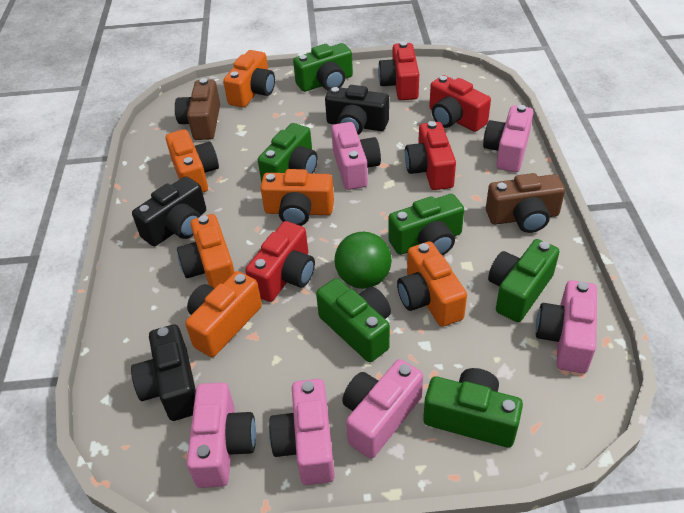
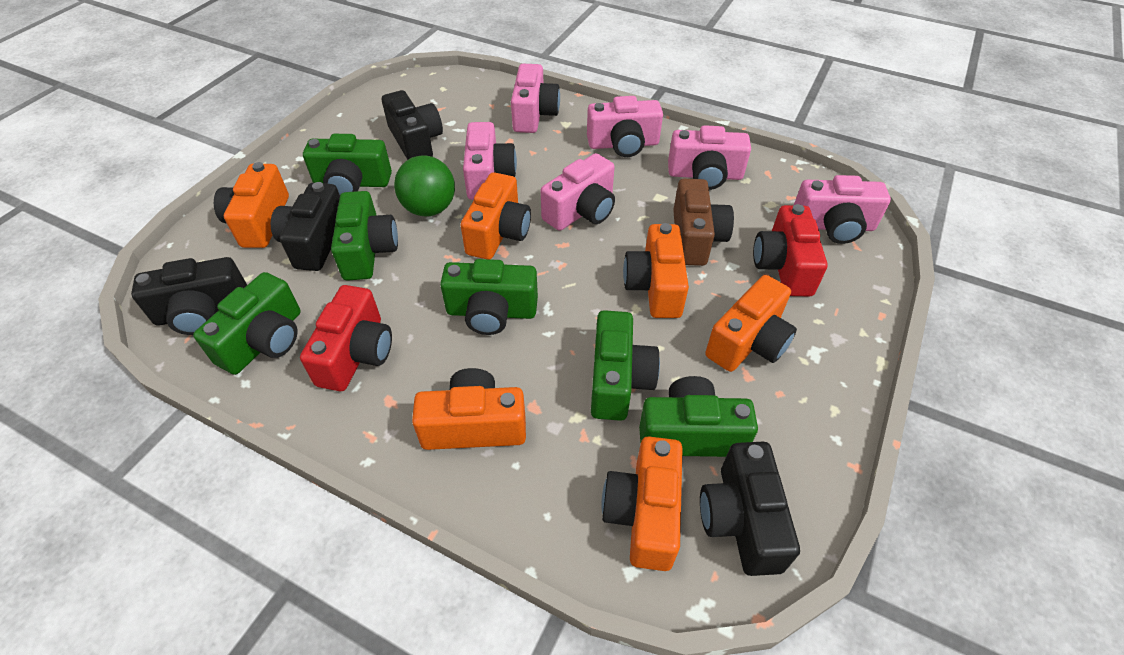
black camera: [131,324,196,421] [132,176,206,246] [325,85,389,135] = 3 -> [131,257,247,335] [271,182,340,271] [382,90,443,160] [700,441,800,576] = 4
brown camera: [175,78,220,140] [486,173,565,233] = 2 -> [673,179,734,266] = 1
red camera: [245,221,315,302] [378,42,419,100] [405,121,456,190] [429,75,491,132] = 4 -> [300,285,392,391] [753,204,828,296] = 2

